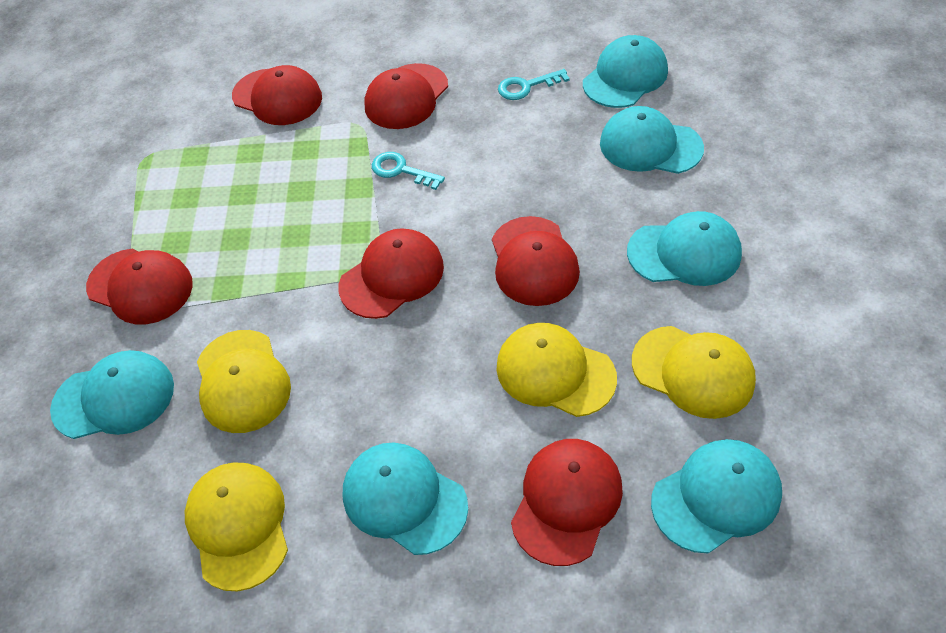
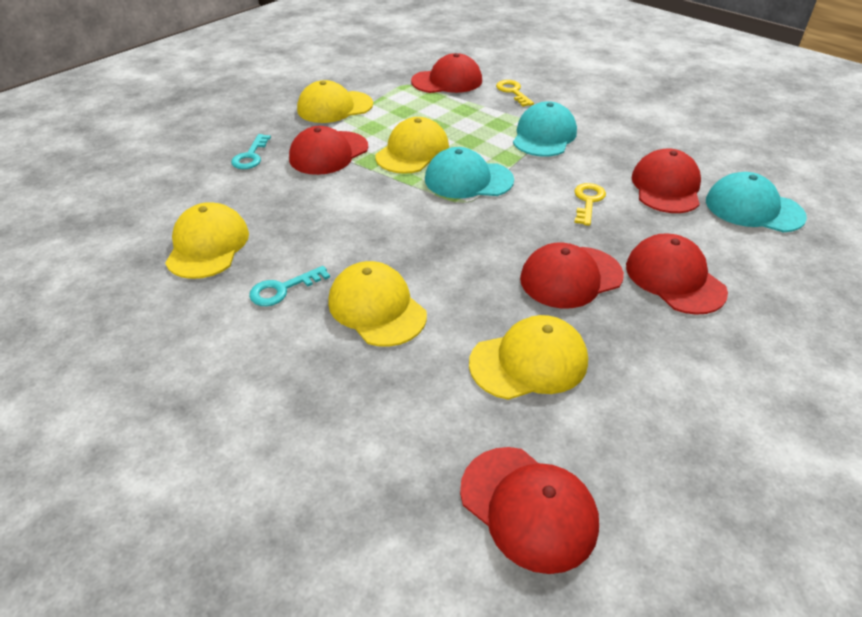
turquoise cap: [50,350,174,439] [343,443,468,555] [583,35,668,108] [600,106,704,174] [627,211,742,286] [651,439,782,554] = 6 -> [425,147,514,199] [513,101,577,157] [706,172,807,232] = 3
yellow cap: [185,462,288,592] [197,330,291,433] [496,323,617,417] [632,326,756,419] = 4 -> [165,202,249,279] [297,80,373,123] [328,261,427,347] [375,117,449,174] [469,315,588,400] = 5
yellow key: none = 0 -> [496,80,534,107] [574,183,606,226] = 2

